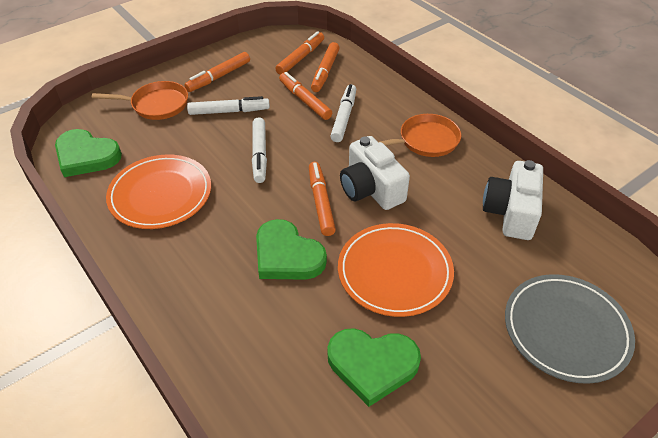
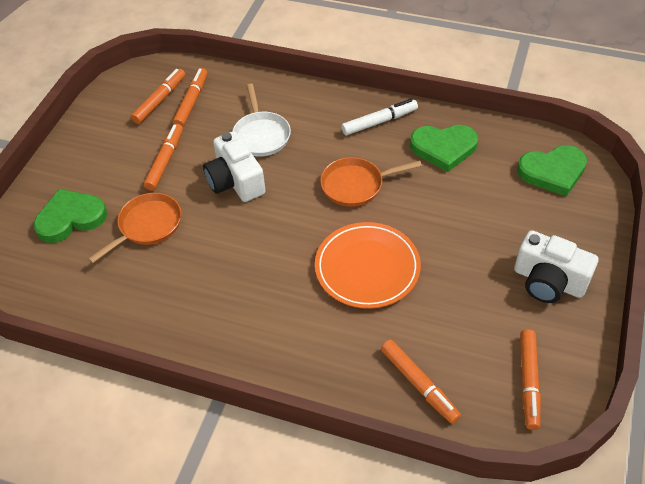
grey plate: [505,274,635,384] = 1 -> none = 0
orange plate: [106,155,211,229] [338,223,454,317] = 2 -> [315,222,421,309] = 1
white marker: [187,96,270,115] [252,117,267,183] [330,84,356,142] = 3 -> [341,99,418,135] = 1
white pan: none = 0 -> [233,84,291,157] = 1

